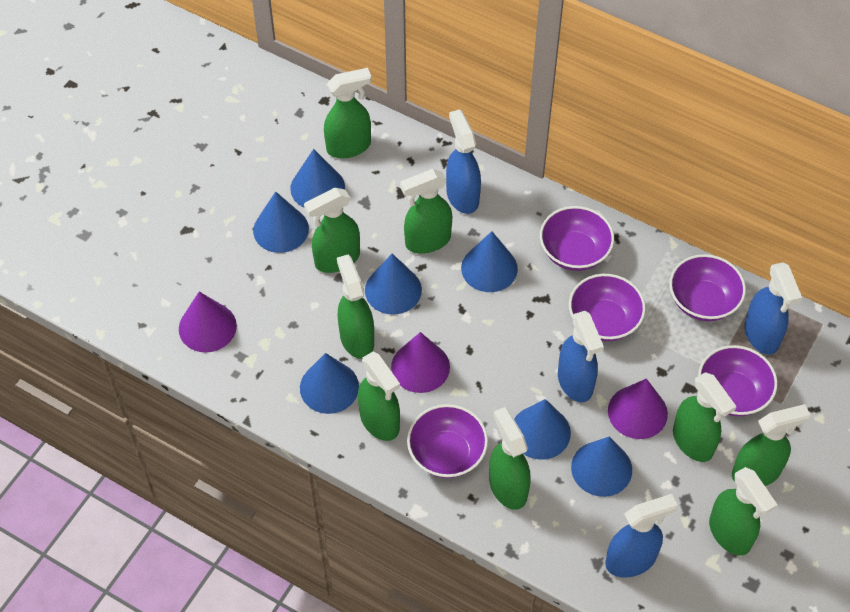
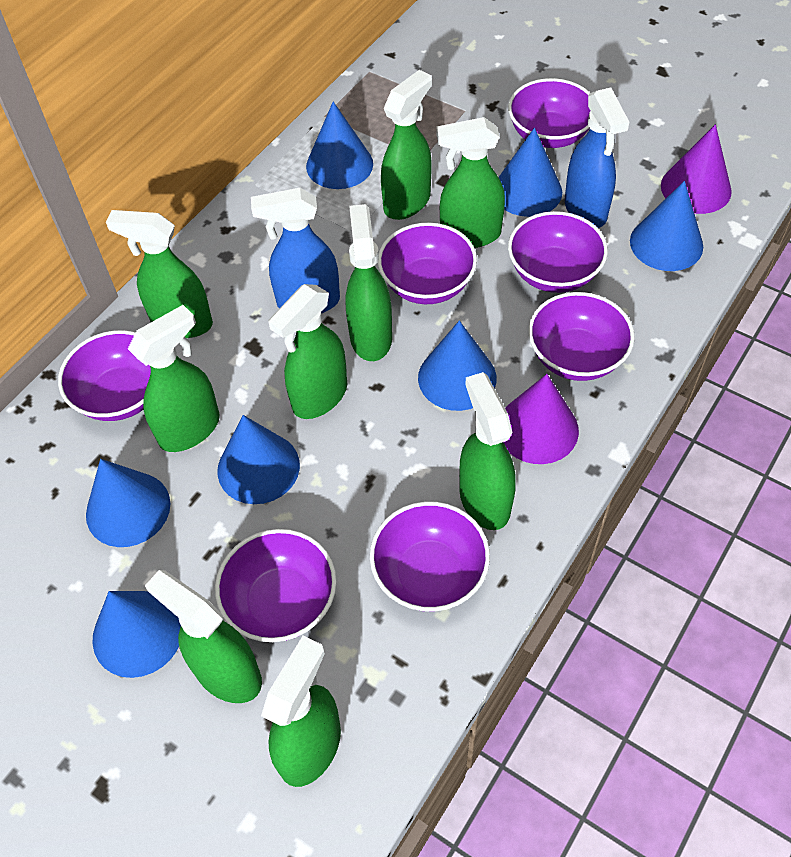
blue spray bottle: [446,109,481,214] [558,311,604,402] [605,494,677,577] [745,262,802,355] = 4 -> [251,188,340,314] [565,88,629,228] = 2
purple bowl: [407,404,488,478] [540,206,614,271] [569,274,646,341] [669,254,746,321] [698,345,778,416] = 5 -> [58,330,151,421] [215,529,337,642] [370,501,490,612] [378,223,477,304] [508,78,591,148] [508,211,608,293] [528,292,635,381] = 7
purple cone: [179,292,237,352] [391,332,450,393] [608,379,668,439] = 3 -> [503,374,579,464] [661,124,732,214] = 2

